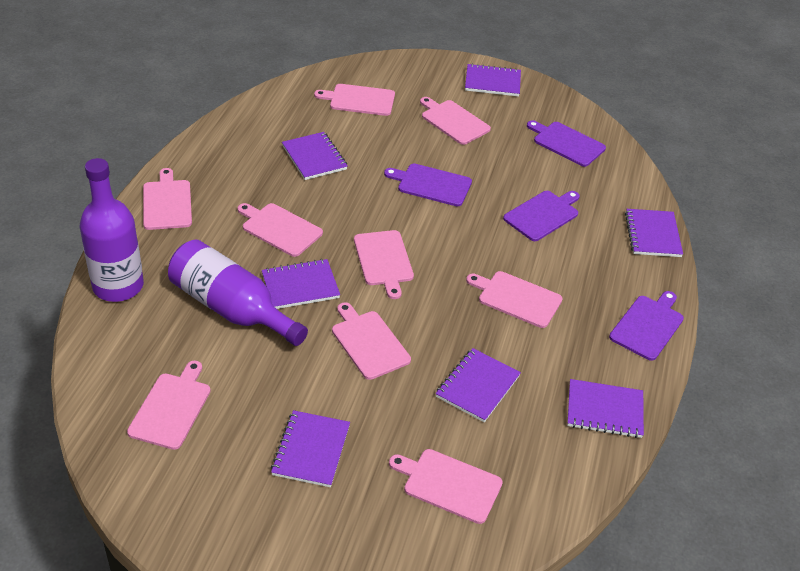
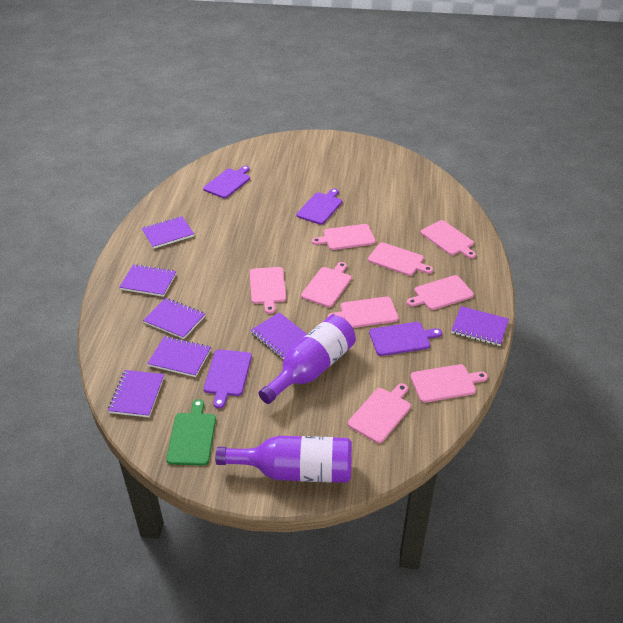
green cutting board: none = 0 -> [166,399,216,466] = 1

